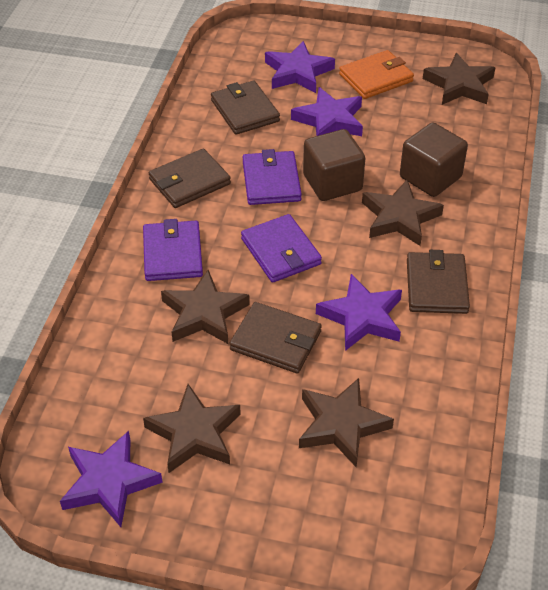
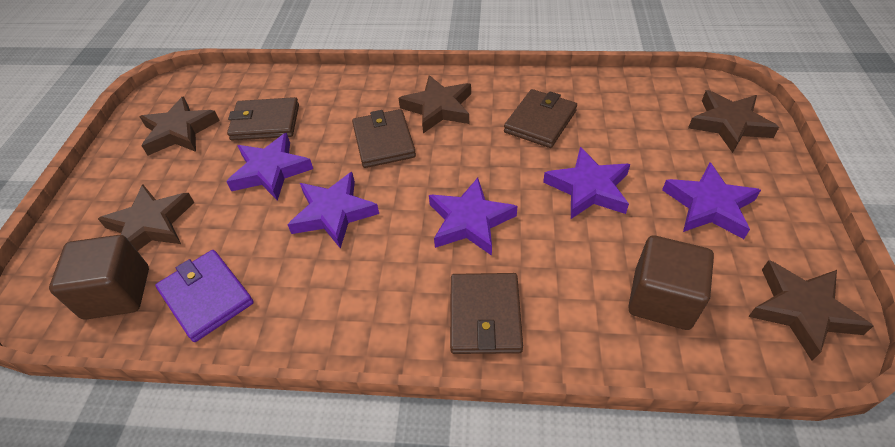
orange wallet: [339,50,414,99] = 1 -> none = 0
purple star: [60,431,163,527] [265,41,335,93] [291,87,363,136] [316,274,402,351] = 4 -> [226,133,313,201] [287,172,379,249] [429,178,517,256] [543,147,630,219] [662,162,761,239] = 5
purple wallet: [143,219,203,281] [241,214,322,283] [243,149,302,205] = 3 -> [155,250,254,342] = 1

